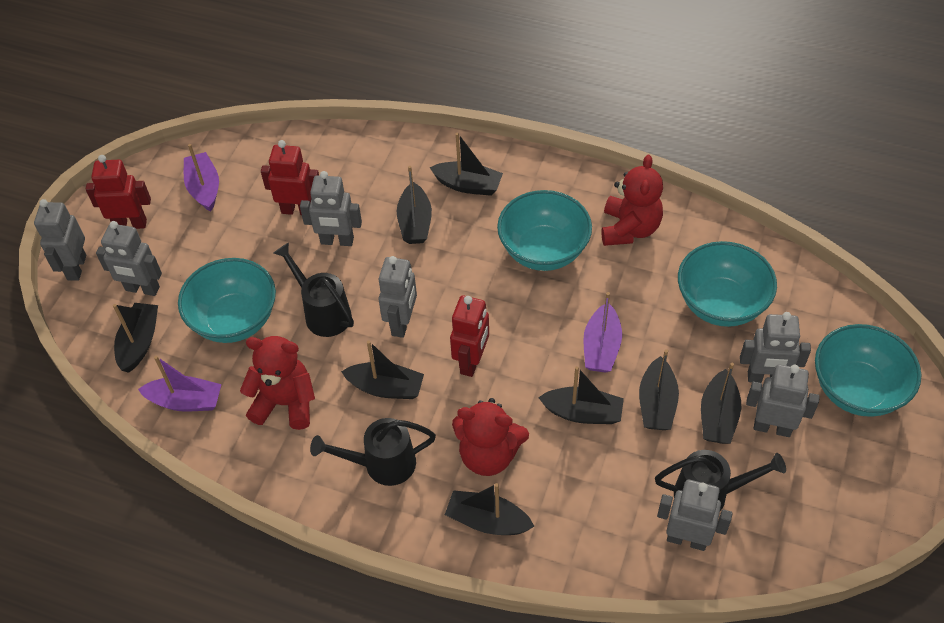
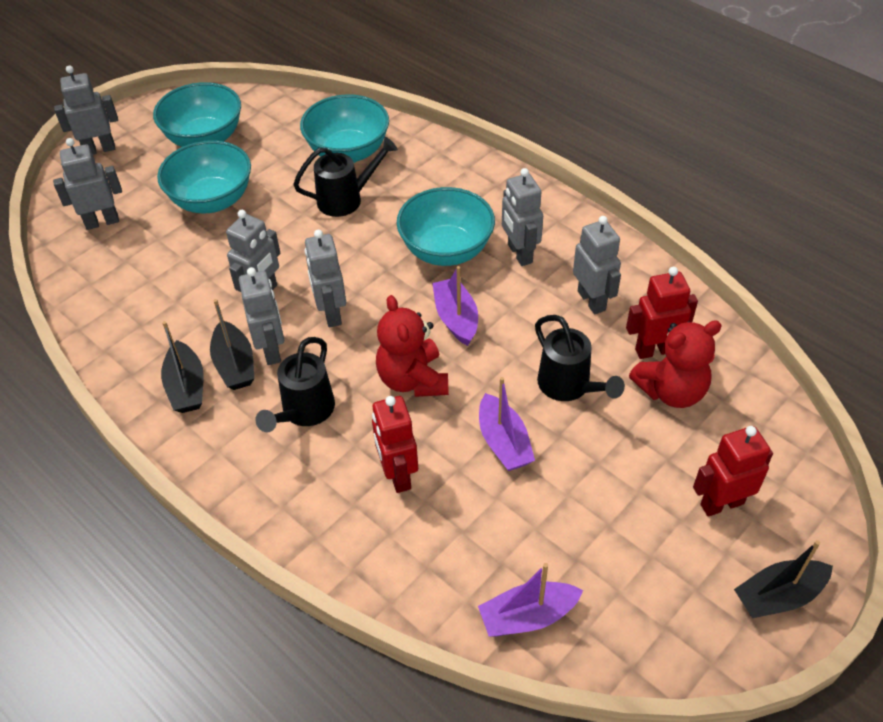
black boat: [113,303,158,373] [341,340,424,399] [397,166,432,244] [430,133,503,196] [445,483,534,535] [538,366,624,424] [639,349,679,430] [701,363,741,444] = 8 -> [161,321,204,413] [210,299,254,390] [734,540,833,618] = 3
red teddy bear: [240,336,315,430] [452,398,529,476] [602,155,663,246] = 3 -> [376,295,449,397] [629,320,722,408] = 2

